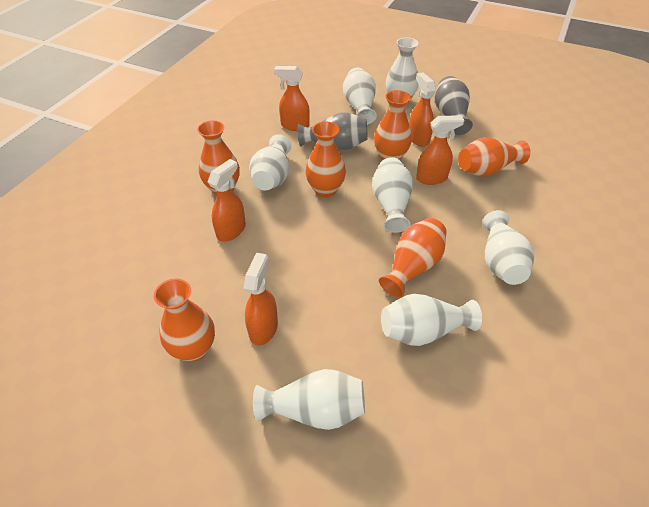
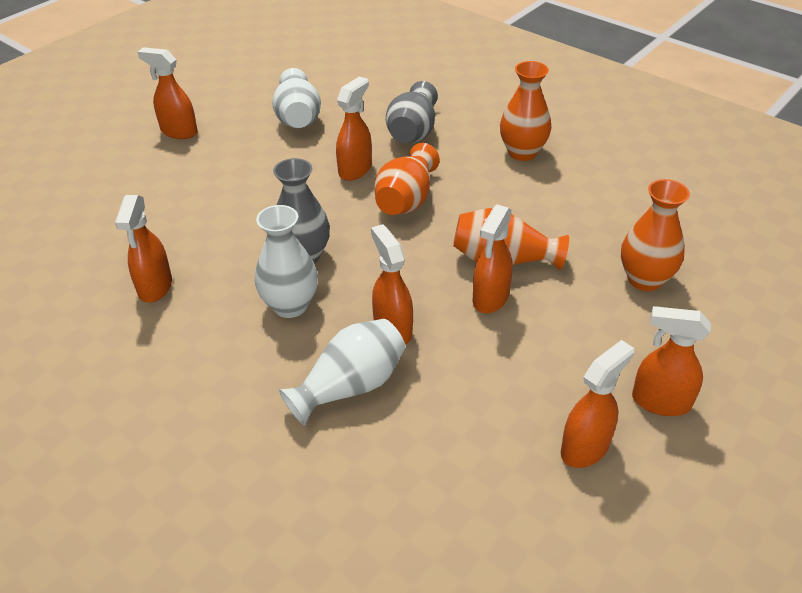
orange spray bottle: [208,159,246,242] [244,253,278,345] [274,66,310,131] [409,72,436,147] [416,116,464,185] = 5 -> [115,195,172,303] [137,47,197,139] [336,76,372,181] [371,224,413,345] [473,205,513,313] [561,340,634,468] [632,306,711,416] = 7
orange vase: [154,278,215,362] [197,120,240,195] [305,122,346,198] [374,90,412,160] [379,218,447,298] [458,137,530,177] = 6 -> [374,143,440,215] [453,208,569,270] [500,61,551,161] [621,179,690,291] = 4
white vase: [249,134,291,190] [253,369,365,430] [343,68,377,125] [372,157,413,233] [381,294,482,346] [386,37,419,104] [482,210,534,285] = 7 -> [255,205,318,318] [272,68,321,128] [279,319,406,426] = 3

